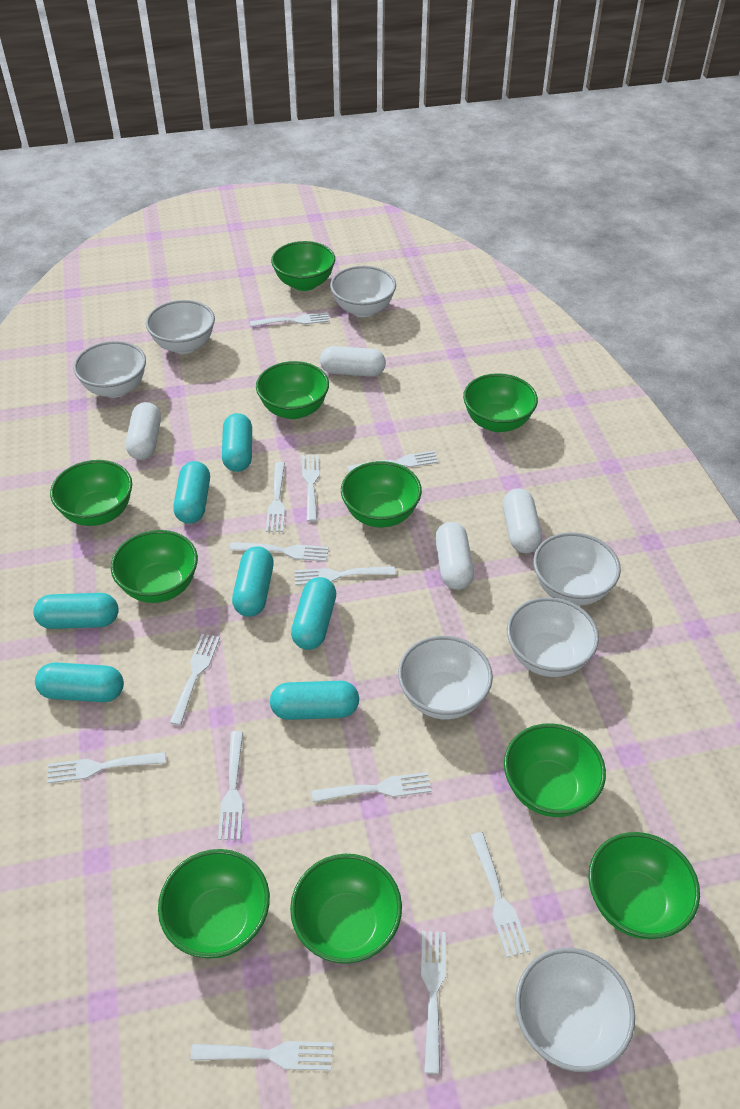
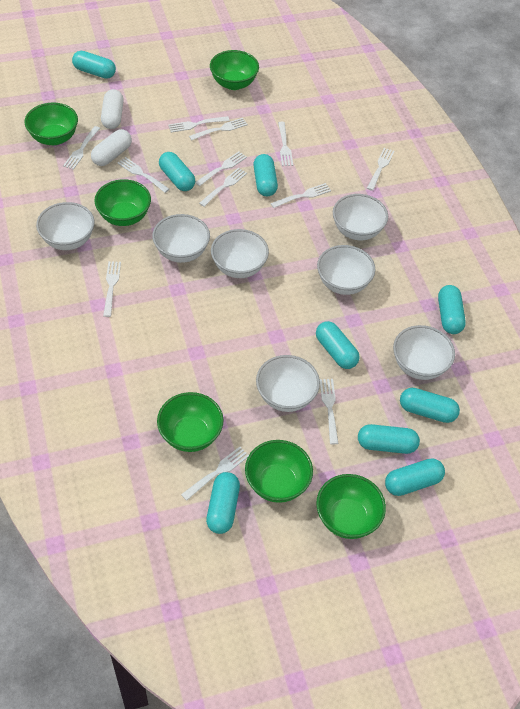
green bowl: [50,460,132,526] [111,530,198,603] [158,849,270,959] [256,361,329,419] [271,241,335,291] [290,854,402,964] [341,461,422,527] [463,373,538,432] [504,723,606,817] [589,832,700,939] = 10 -> [24,103,78,145] [94,179,151,226] [157,392,224,452] [210,50,259,90] [245,440,313,503] [316,474,386,539] = 6
turquoise capsule: [33,593,119,629] [35,662,124,702] [173,461,210,524] [222,413,252,472] [232,546,274,617] [270,681,359,720] [291,577,336,650] = 7 -> [72,51,116,79] [159,152,195,191] [206,472,240,534] [253,154,278,196] [316,321,360,369] [358,424,420,454] [385,458,445,496] [400,388,460,423] [438,285,466,334] = 9
white capsule: [126,402,161,460] [320,346,386,377] [435,522,474,590] [503,489,542,553] = 4 -> [91,129,132,166] [101,89,124,129] = 2
white fork: [47,752,166,783] [169,634,220,725] [190,1041,333,1070] [218,731,243,840] [229,542,329,561] [250,312,330,327] [266,462,285,532] [294,566,395,585] [302,455,319,522] [312,772,431,802] [347,451,439,472] [421,931,446,1074] [470,832,530,958] = 13 -> [63,126,100,170] [103,261,121,317] [118,157,169,193] [168,116,230,133] [181,447,249,501] [189,118,248,140] [195,152,247,186] [199,168,247,207] [271,183,331,208] [278,122,293,166] [320,379,339,444] [367,148,394,191] = 12

